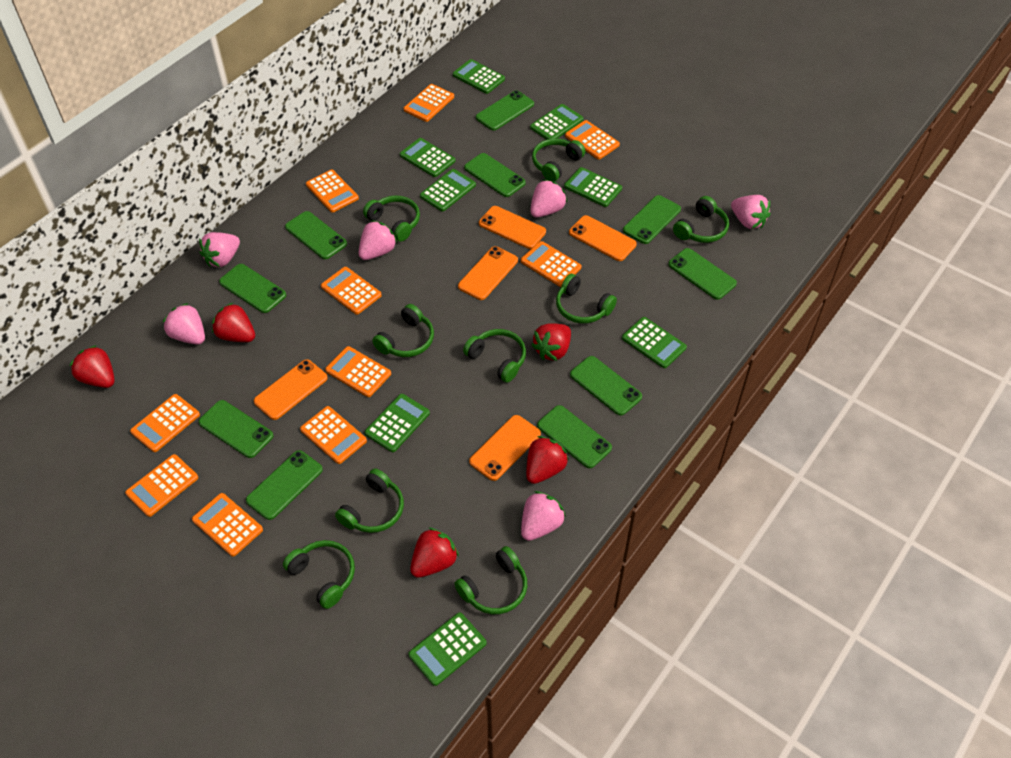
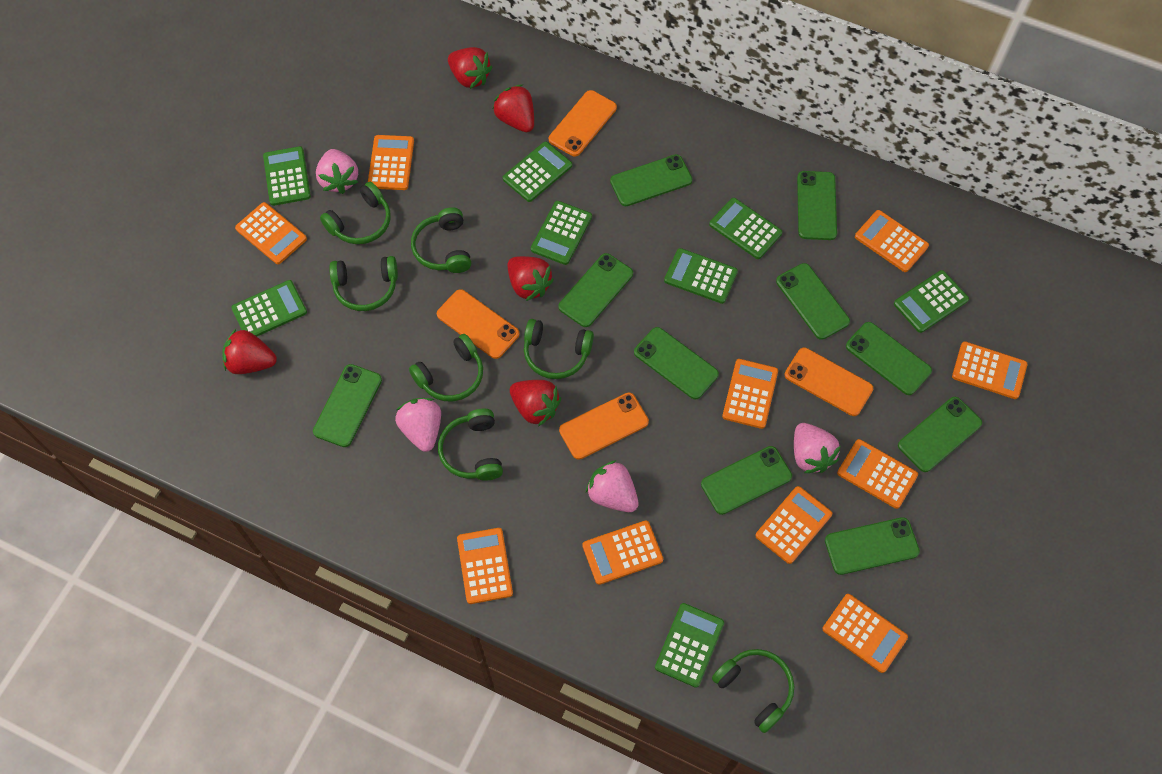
green headphones: [283,540,355,609] [335,468,404,533] [363,195,420,242] [372,304,434,357] [454,546,527,614] [463,329,526,383] [532,138,585,182] [556,274,617,323] [673,196,729,243] = 9 -> [320,182,390,244] [329,256,398,311] [409,334,483,401] [411,207,471,273] [438,409,503,481] [524,319,594,379] [712,649,794,733] = 7
orange phone: [254,359,328,420] [458,246,518,300] [469,415,541,481] [479,206,546,249] [569,215,637,261] = 5 -> [437,289,519,359] [549,90,617,157] [559,393,649,460] [785,348,873,416] = 4
pink strawberry: [163,303,205,345] [199,232,240,267] [359,220,397,260] [521,491,566,541] [530,179,567,218] [731,195,770,229] = 6 -> [316,149,358,194] [395,398,441,452] [586,460,638,512] [794,423,841,473] = 4

